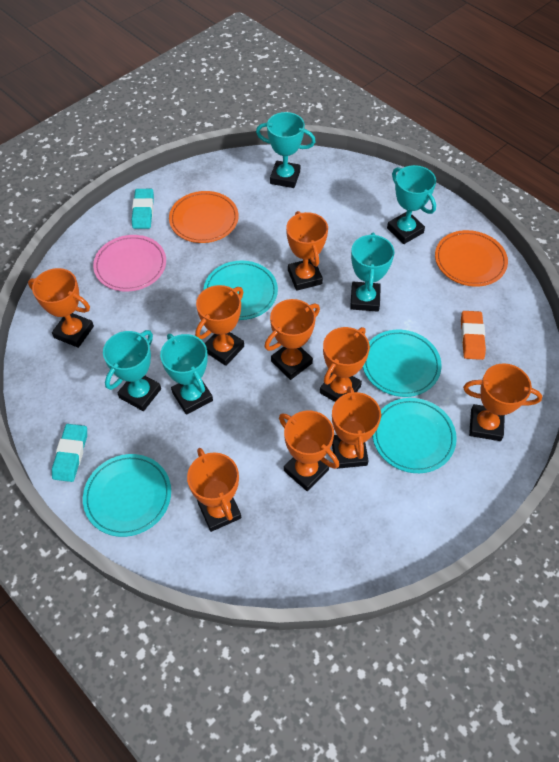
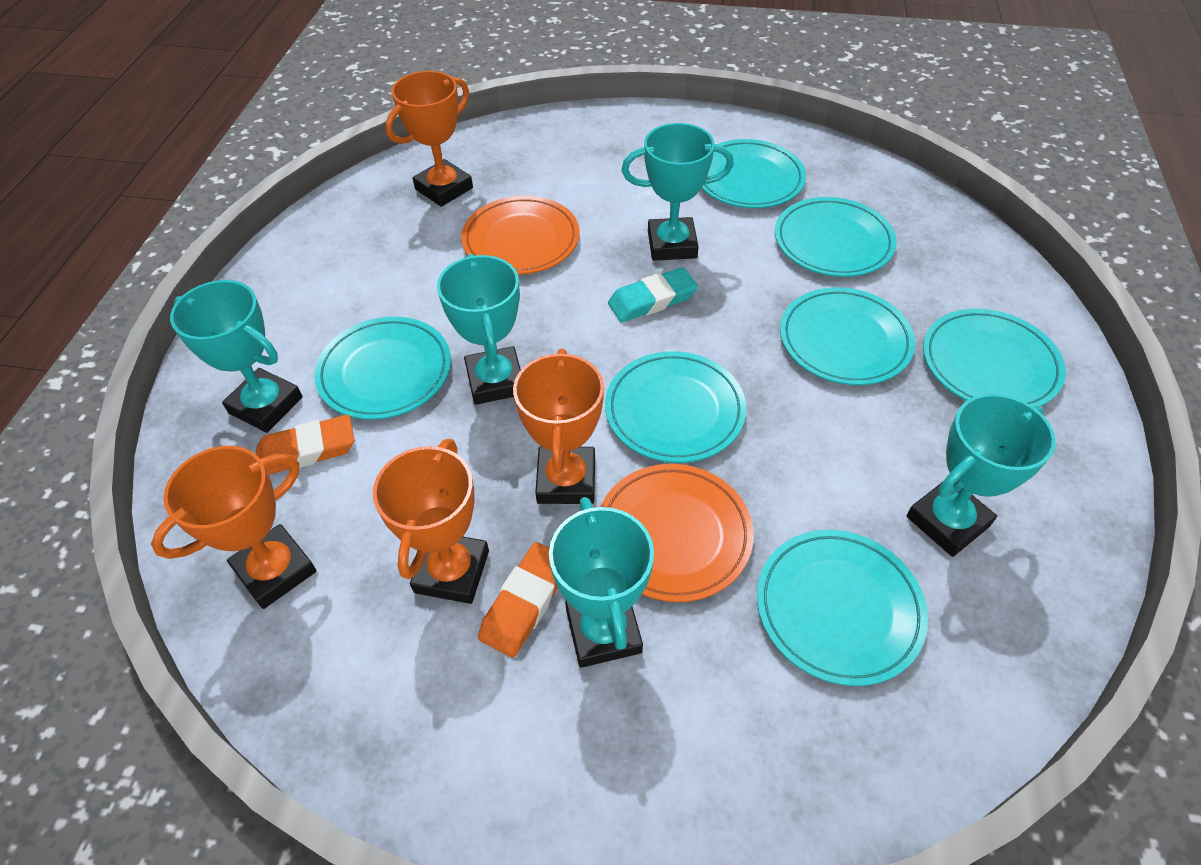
orange eraser: [461,311,486,360] = 1 -> [256,415,354,474] [478,542,558,658] = 2
orange trophy: [28,268,94,348] [187,448,241,532] [195,285,244,366] [264,299,320,380] [279,411,339,491] [286,211,328,291] [320,327,370,402] [332,386,381,469] [463,363,542,441] = 9 -> [151,446,316,609] [373,439,489,604] [386,71,473,207] [513,349,604,504] = 4
pink plate: [93,235,166,292] = 1 -> none = 0
turquoise eraser: [52,424,87,482] [132,189,154,229] = 2 -> [608,267,698,322] = 1
turquoise plate: [83,454,171,537] [203,261,278,320] [363,330,442,397] [372,398,457,473] = 4 -> [314,317,451,420] [605,351,746,463] [701,139,806,208] [757,530,928,686] [775,197,897,277] [780,287,915,385] [923,309,1066,407] = 7

